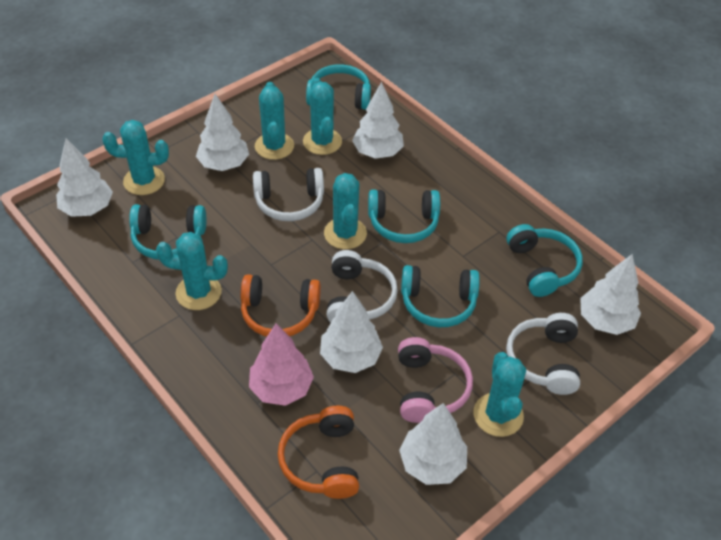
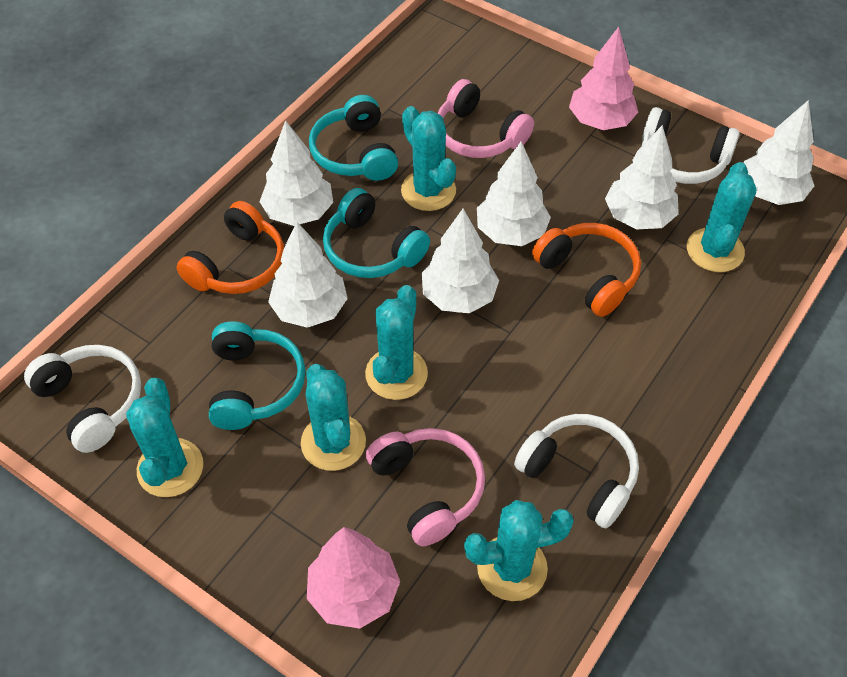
pink headphones: [398,337,473,423] = 1 -> [366,428,485,546] [438,79,534,158] = 2
pink tree: [249,323,314,406] = 1 -> [307,527,400,629] [569,27,638,130] = 2
turquoise headphones: [129,204,206,260] [306,64,371,110] [368,189,440,243] [401,265,480,327] [506,224,583,297] = 5 -> [209,321,306,430] [309,95,398,181] [323,188,430,278] = 3

